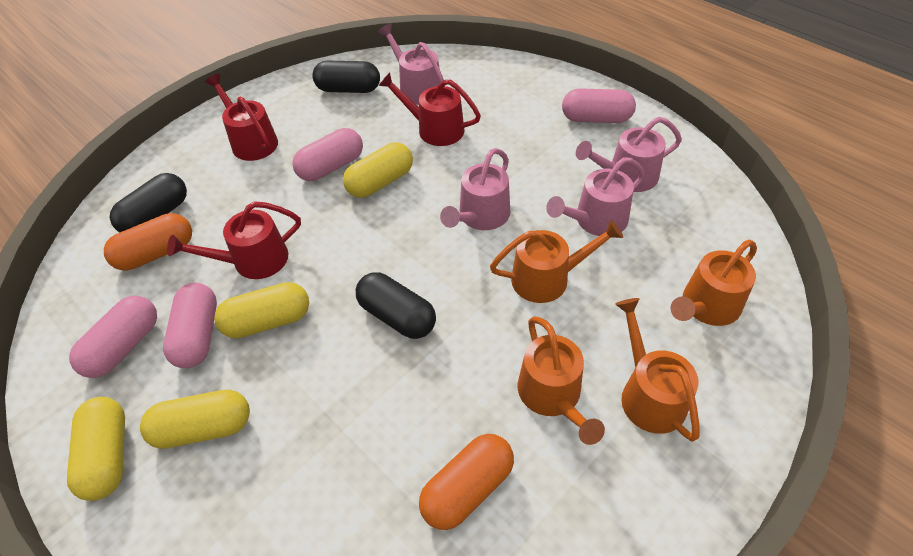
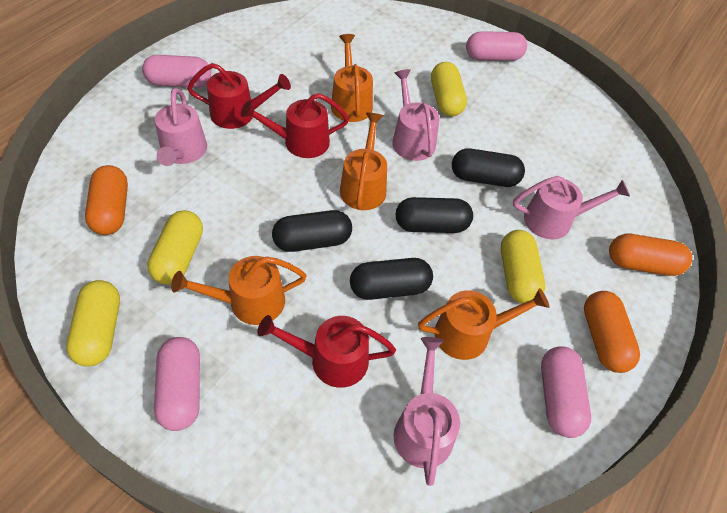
black capsule: [110,173,187,232] [312,61,380,93] [356,272,436,339] = 3 -> [272,210,352,252] [350,258,433,300] [396,197,473,233] [452,149,525,187] = 4
orange capsule: [104,213,192,270] [419,434,514,530] = 2 -> [85,165,128,235] [584,291,640,373] [609,234,692,276] = 3

